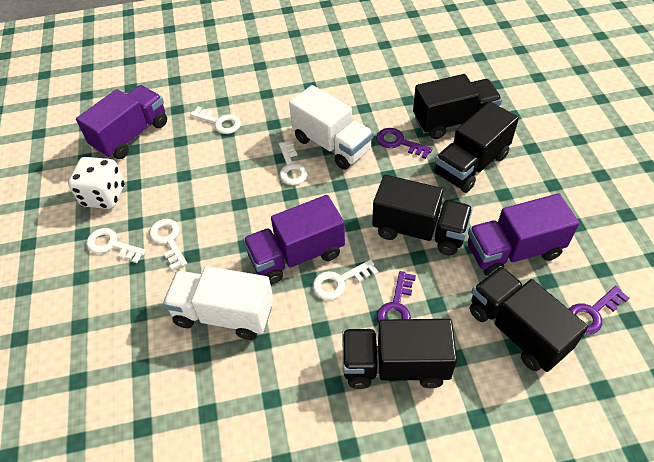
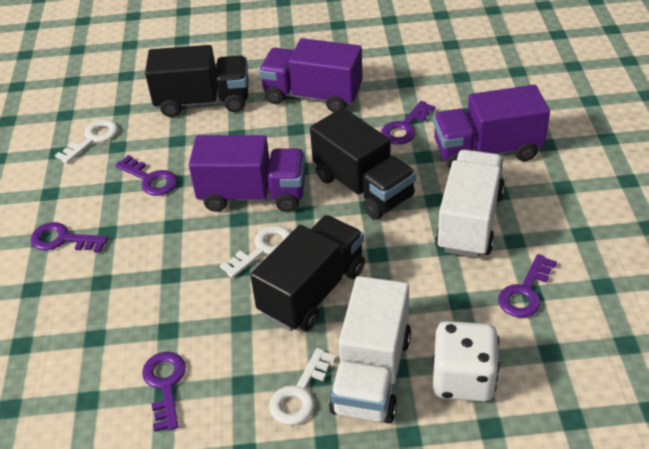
black truck: [342,319,457,389] [372,175,473,255] [413,74,502,139] [434,102,519,193] [470,266,588,372] = 5 -> [145,45,249,117] [250,215,365,331] [310,108,416,220] = 3
purple key: [376,128,432,159] [377,271,416,323] [569,286,629,334] = 3 -> [30,222,108,253] [115,155,177,196] [142,352,186,432] [381,101,435,145] [498,254,557,318] = 5
white key: [86,228,146,263] [149,219,187,270] [190,106,241,134] [279,141,308,185] [313,259,378,300] = 5 -> [55,120,118,164] [220,225,291,278] [269,348,336,425] = 3

